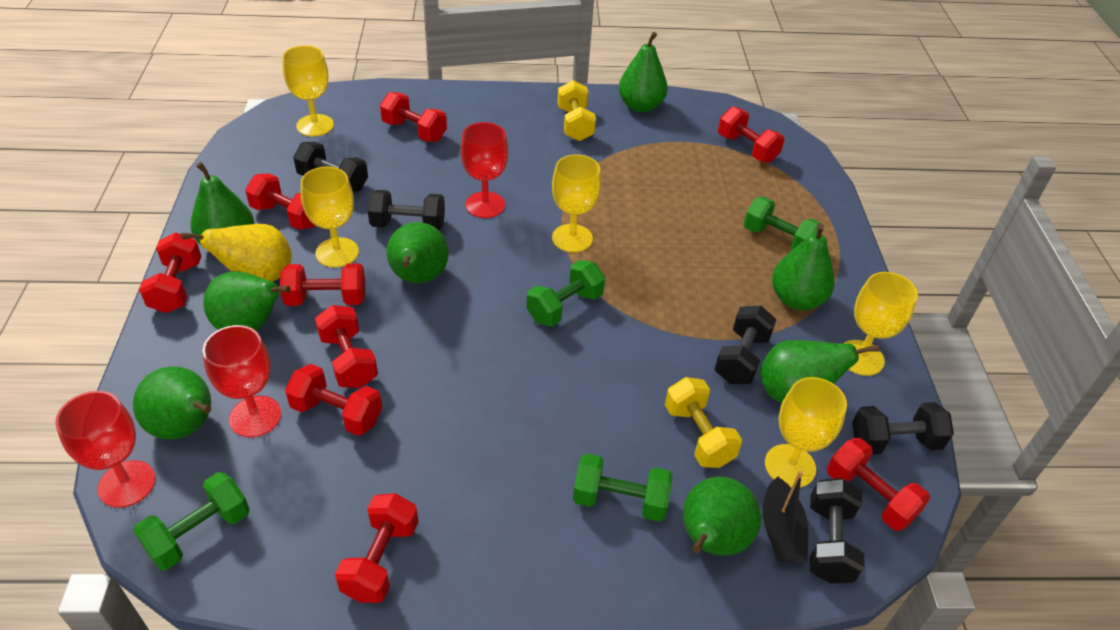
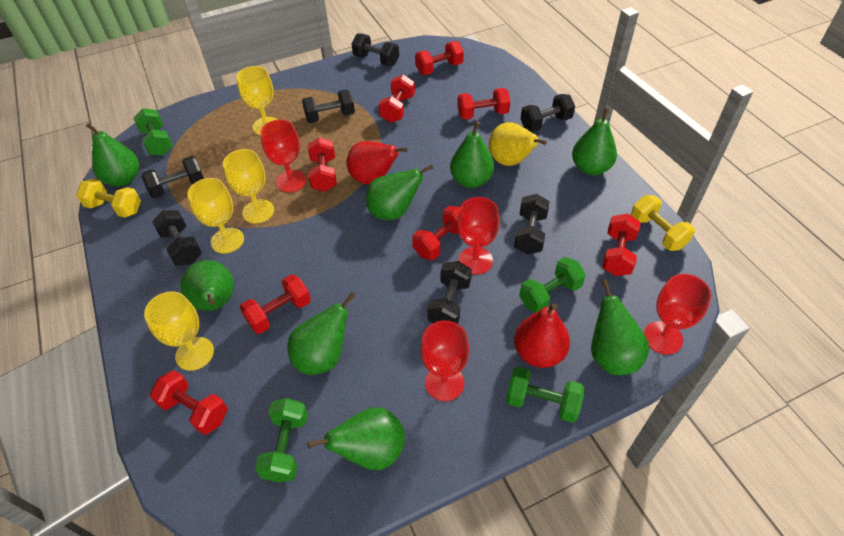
black boat: [762,471,808,562] = 1 -> none = 0
black dumbbell: [293,142,368,192] [368,190,445,230] [714,306,777,384] [810,478,865,584] [852,402,954,454] = 5 -> [142,156,204,199] [152,210,202,266] [302,89,355,123] [352,33,399,66] [427,261,472,324] [514,194,550,255] [521,94,575,132] = 7
red dumbbell: [139,233,202,313] [245,173,315,230] [280,263,365,306] [285,364,382,436] [315,305,378,388] [335,493,418,603] [380,92,447,142] [718,107,784,163] [827,438,930,531] = 9 -> [150,370,228,435] [240,274,311,334] [308,137,337,192] [379,75,415,123] [412,206,460,260] [415,41,464,75] [457,88,510,120] [602,214,641,276] = 8
red goblet: [55,391,156,508] [202,325,281,438] [461,122,508,218] = 3 -> [260,119,306,193] [420,320,469,401] [457,197,499,275] [644,274,711,355] = 4
red pear: none = 0 -> [347,141,408,185] [514,303,570,368] = 2
yellow goblet: [282,45,334,137] [300,166,359,267] [552,154,601,252] [765,377,847,488] [845,272,918,376] = 5 -> [144,291,214,371] [187,178,244,254] [223,149,274,223] [236,66,278,135] = 4

